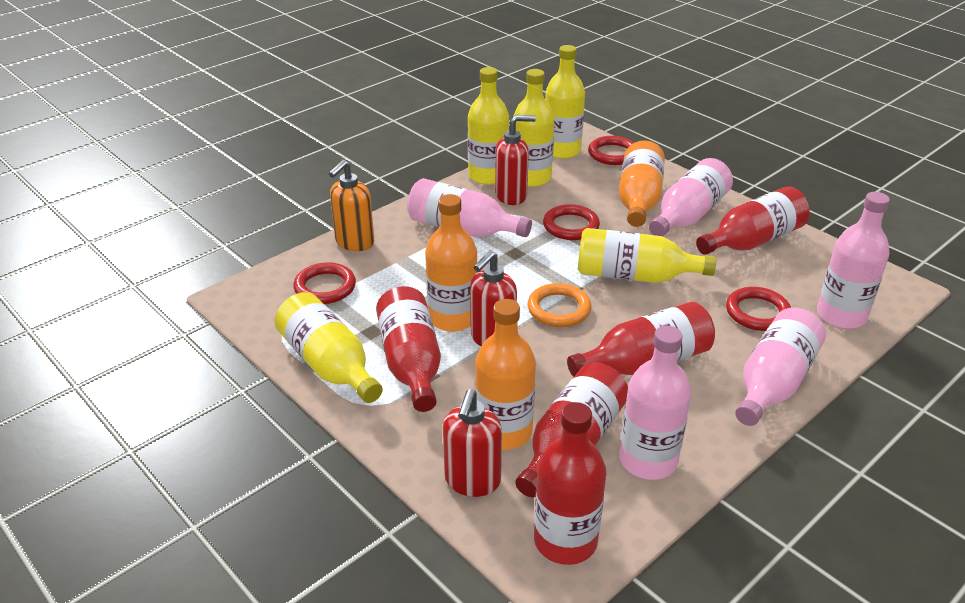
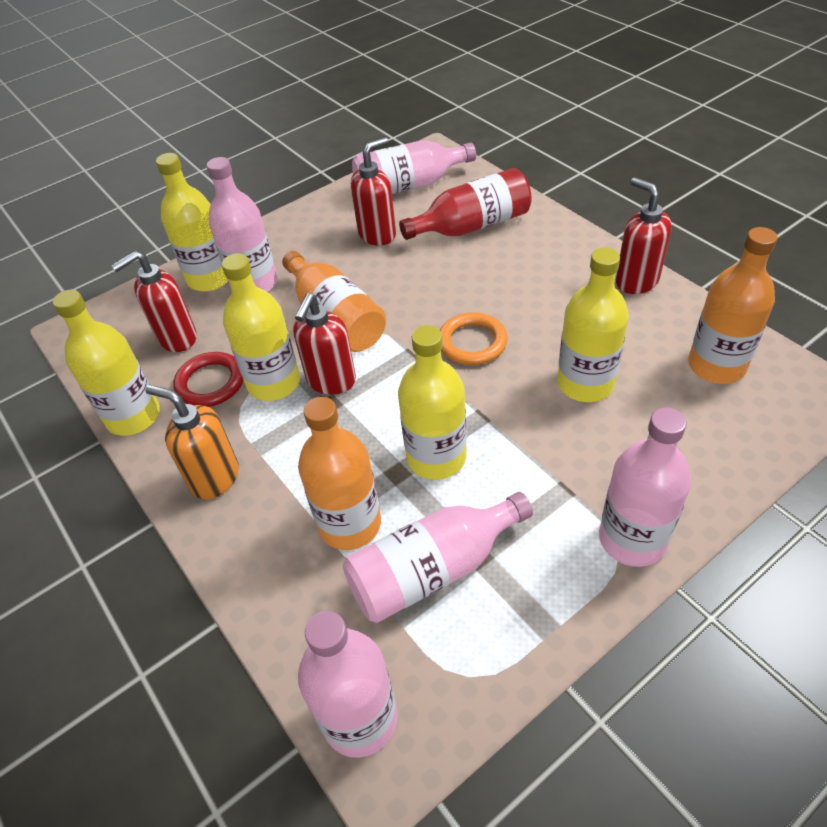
red bottle: [376,286,441,412] [515,362,628,497] [534,402,606,565] [567,302,715,377] [696,186,810,255] = 5 -> [399,168,532,240] = 1
red ring: [293,263,356,304] [543,204,600,240] [588,136,634,165] [726,287,791,331] = 4 -> [173,352,243,407] = 1
red soap dispenser: [443,389,502,497] [470,251,517,346] [495,115,536,205] = 3 -> [111,251,197,352] [293,293,356,395] [351,137,396,245] [616,177,672,294] = 4

